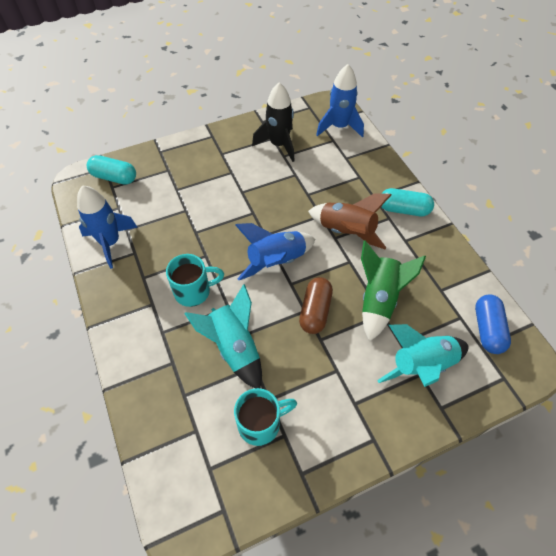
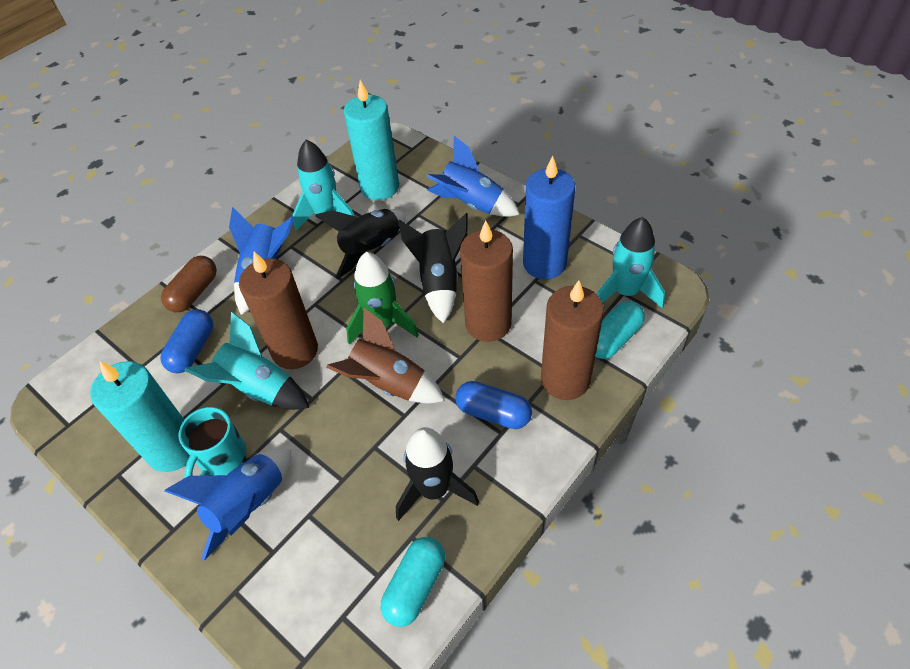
black rocket: [252,82,295,162] = 1 -> [315,209,405,279] [396,427,479,521] [398,213,468,323] = 3
blue candle: none = 0 -> [523,156,575,279] = 1
blue capsule: [475,295,511,354] = 1 -> [161,309,213,373] [455,381,532,429] = 2
brown candle: none = 0 -> [239,252,318,369] [460,220,513,342] [541,280,604,400] = 3
turquoise candle: none = 0 -> [90,361,190,472] [344,80,399,200] = 2
turquoise mug: [166,254,224,307] [234,388,297,446] = 2 -> [179,407,246,478] = 1
turquoise rocket: [184,284,262,388] [377,324,468,387] = 2 -> [184,312,309,410] [293,140,354,231] [597,217,665,309] = 3

